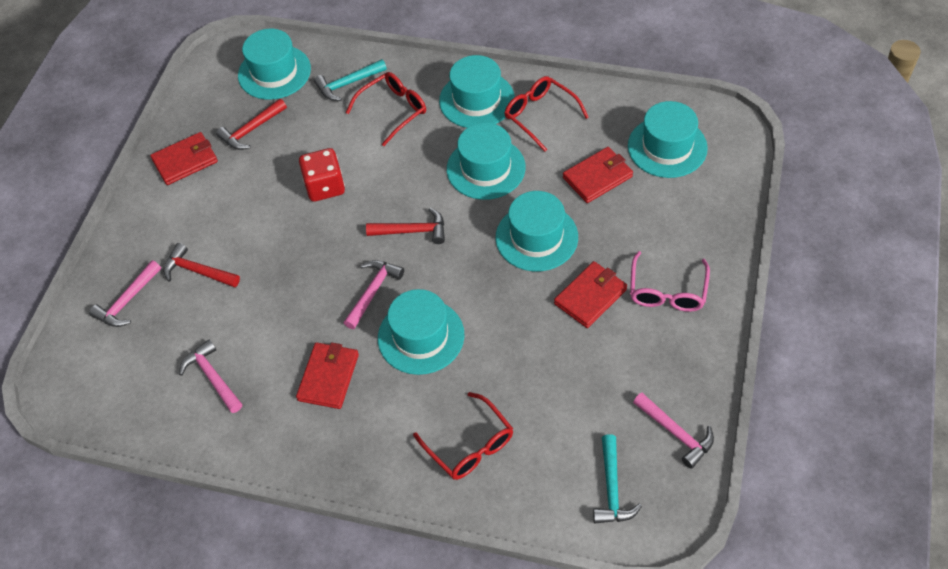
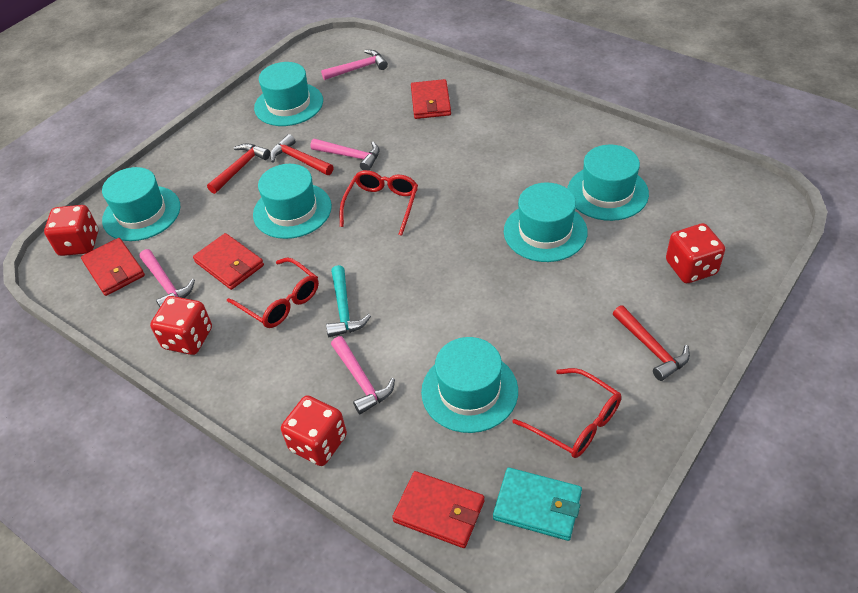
pink glasses: [630,251,710,312] = 1 -> none = 0
red dice: [299,148,345,202] = 1 -> [44,205,98,256] [150,296,212,355] [281,395,347,466] [666,223,725,283] = 4
turquoise hammer: [314,59,387,101] [593,434,642,523] = 2 -> [326,265,371,337] = 1
turquoise wallet: none = 0 -> [493,467,582,541] = 1

